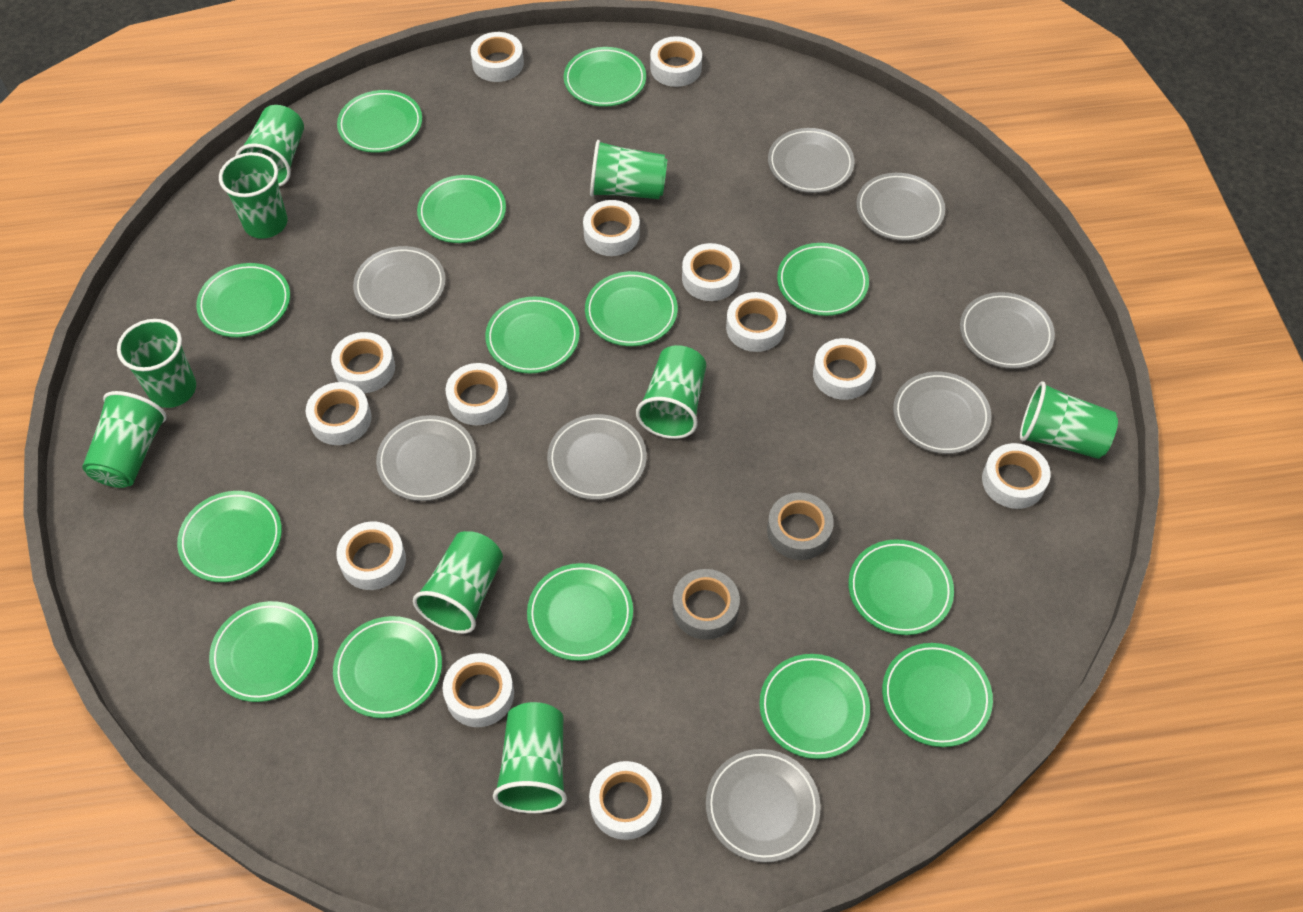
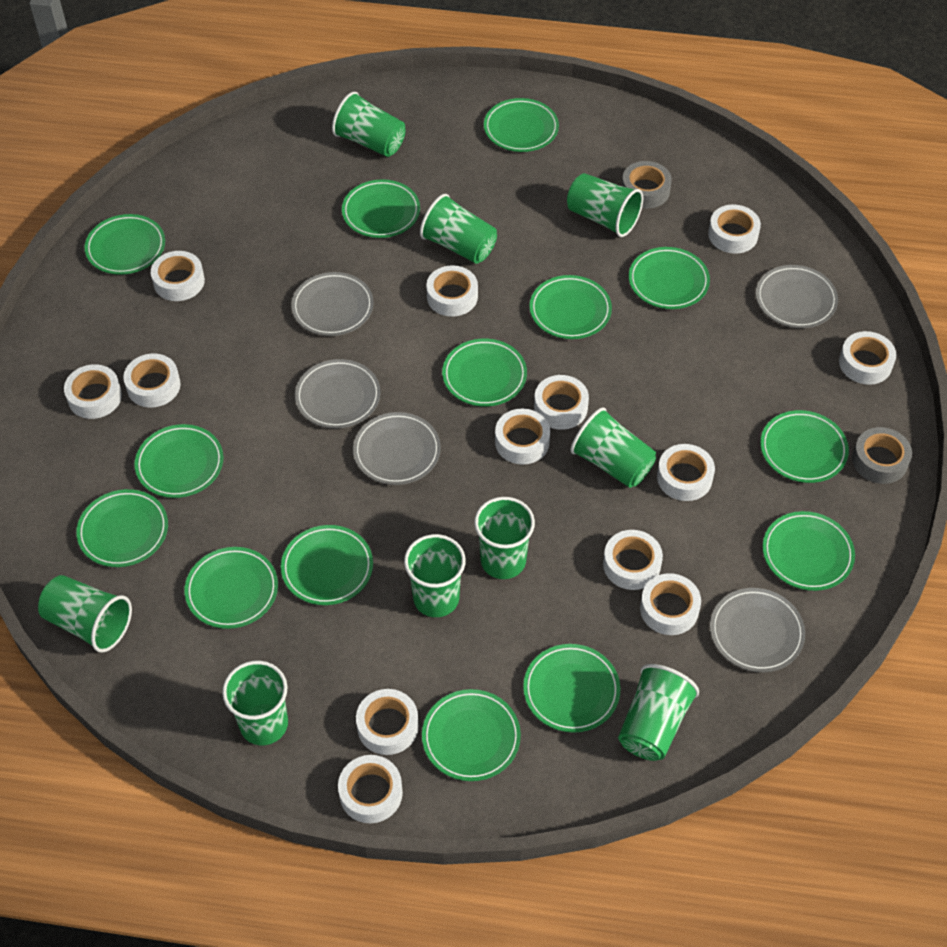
grey plate: [353,246,446,319] [376,415,476,501] [547,414,647,500] [706,749,821,863] [768,128,855,193] [856,173,945,241] [893,372,991,454] [960,292,1055,369] = 8 -> [291,272,374,336] [295,359,381,429] [353,412,441,485] [710,588,805,672] [756,265,838,328] = 5

